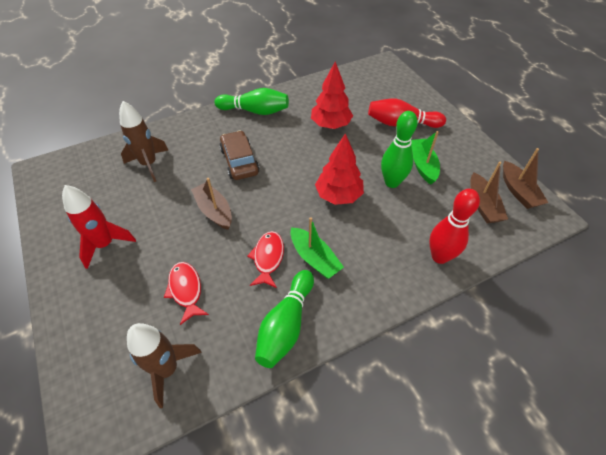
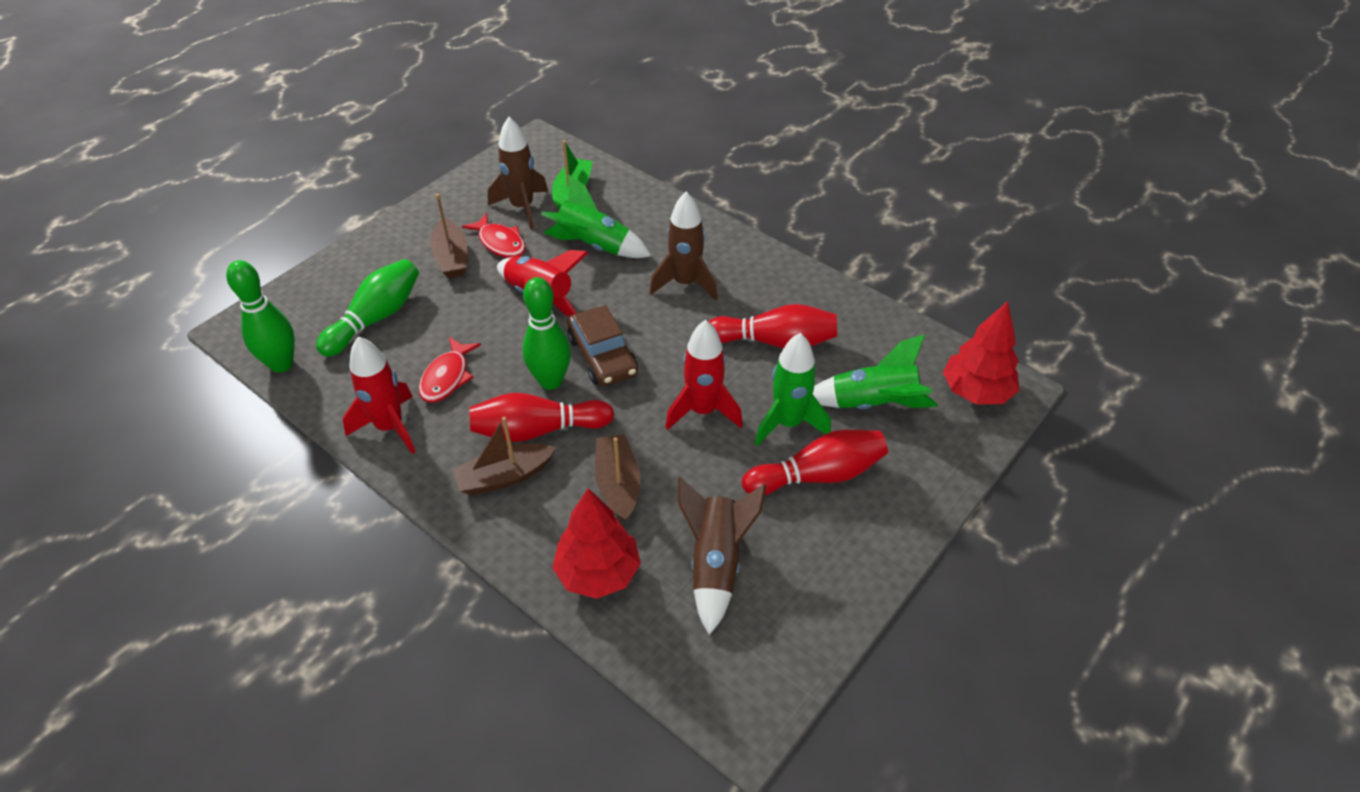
brown rocket: [119,101,168,182] [127,323,202,408] = 2 -> [488,117,548,229] [649,192,717,301] [678,477,766,635] = 3
green boat: [291,217,344,279] [411,131,440,185] = 2 -> [552,140,593,209] = 1
green rocket: none = 0 -> [541,174,651,258] [755,333,831,446] [813,334,938,409] = 3
red bowling pin: [368,99,446,128] [430,189,480,264] = 2 -> [469,393,614,442] [708,304,837,348] [742,430,888,495] = 3
red rocket: [62,185,136,269] = 1 -> [343,336,416,454] [497,250,588,316] [665,320,743,430] = 3

